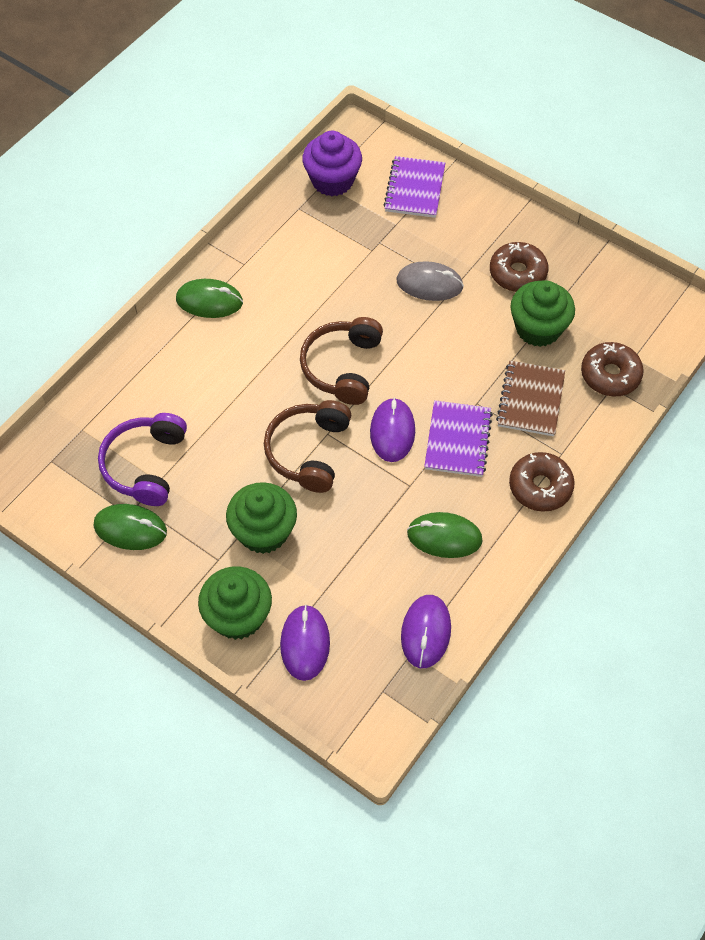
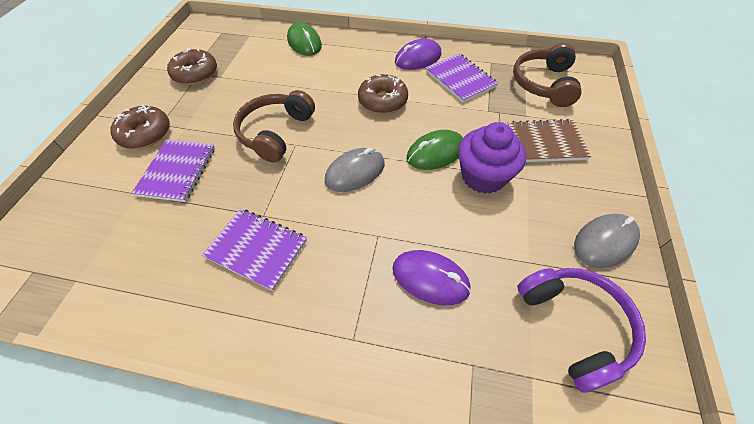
green cupcake: [198,567,272,640] [226,482,297,554] [510,280,575,347] = 3 -> none = 0
green mouse: [94,504,167,550] [176,279,243,318] [407,512,483,558] = 3 -> [287,22,322,56] [407,130,463,170] = 2
grey mouse: [397,261,464,301] = 1 -> [324,148,385,192] [574,214,640,268] = 2
purple mouse: [280,605,330,681] [370,397,415,462] [401,595,451,668] = 3 -> [392,250,471,305] [395,39,442,70] = 2
purple notebook: [383,156,445,218] [424,400,493,477] = 2 -> [132,139,215,202] [202,209,307,291] [426,54,498,103] = 3

